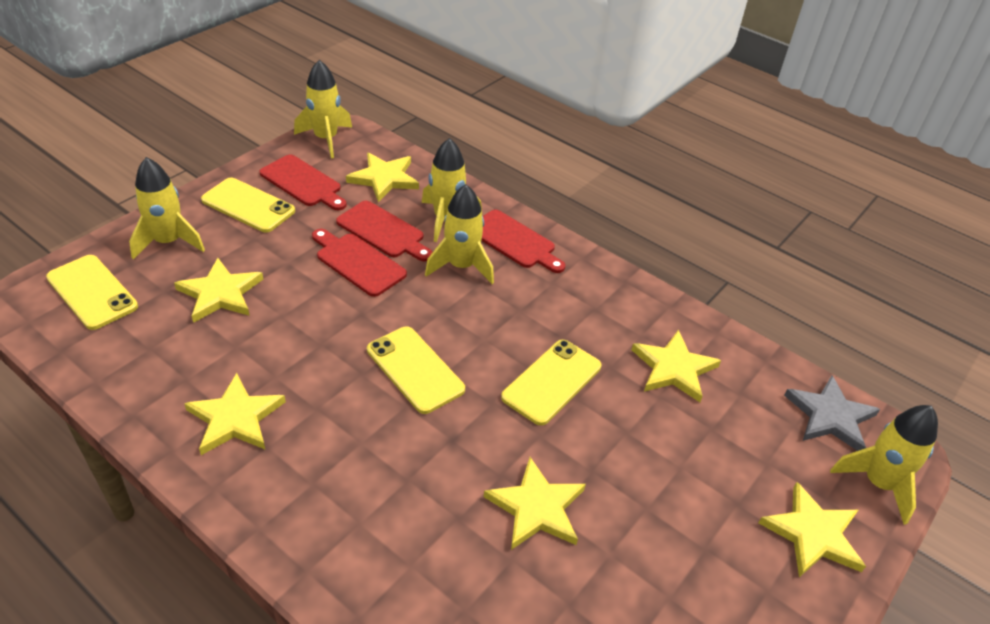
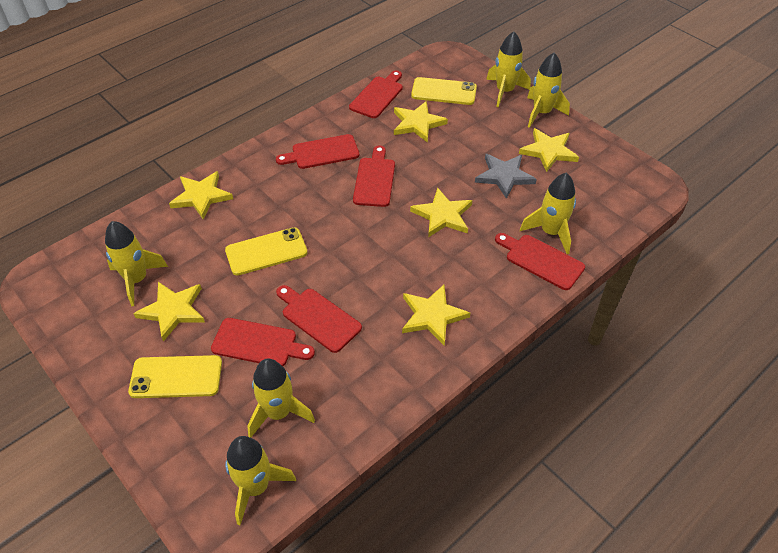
red cutting board: [260,155,347,210] [312,229,407,297] [336,201,433,261] [481,209,565,273] = 4 -> [211,318,315,366] [276,134,359,169] [276,285,362,353] [349,70,403,118] [353,146,395,207] [495,233,585,290] = 6
yellow phone: [46,255,138,330] [201,178,295,232] [367,326,465,414] [501,340,601,426] = 4 -> [128,355,222,398] [225,227,308,276] [411,77,477,105] = 3
yellow rocket: [129,157,205,259] [294,60,352,158] [422,138,482,242] [425,184,494,284] [830,405,938,525] = 5 -> [105,221,168,306] [225,436,296,525] [247,359,315,438] [486,32,531,107] [520,173,576,254] [527,53,570,128] = 6

